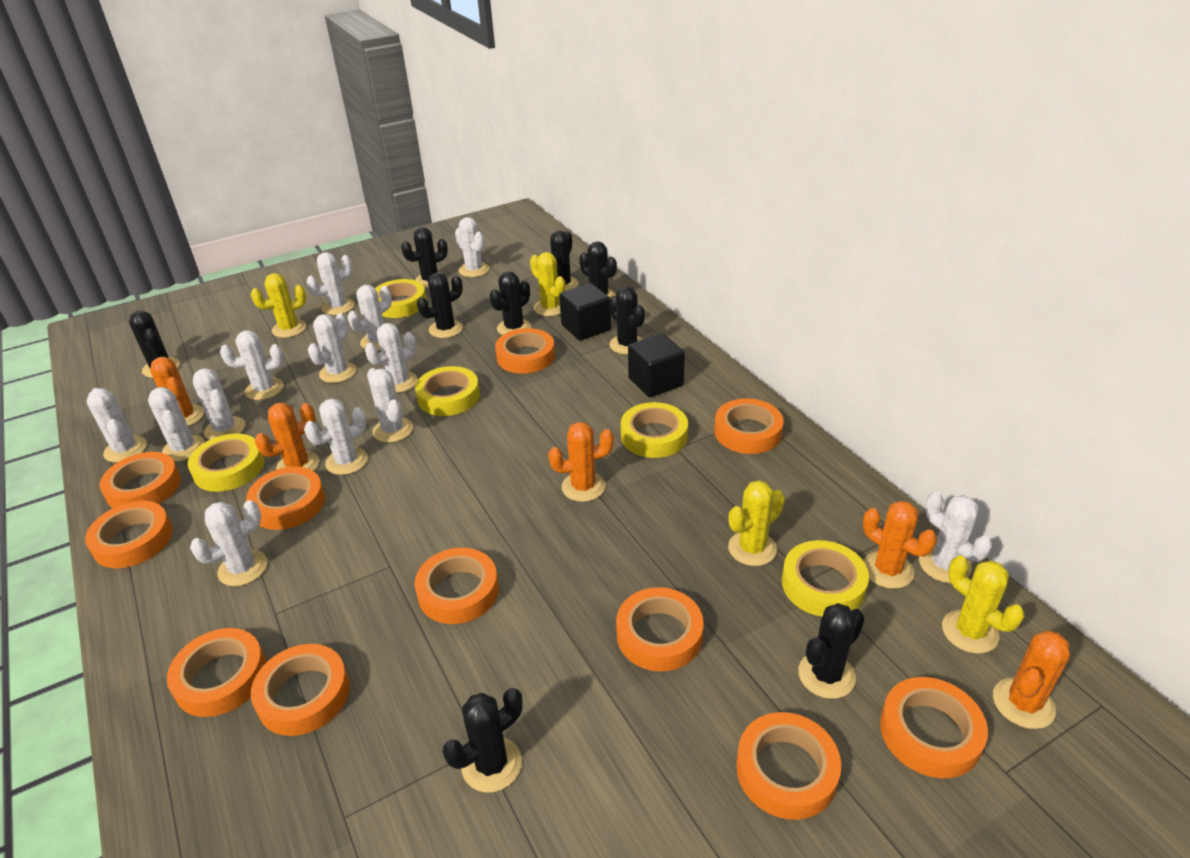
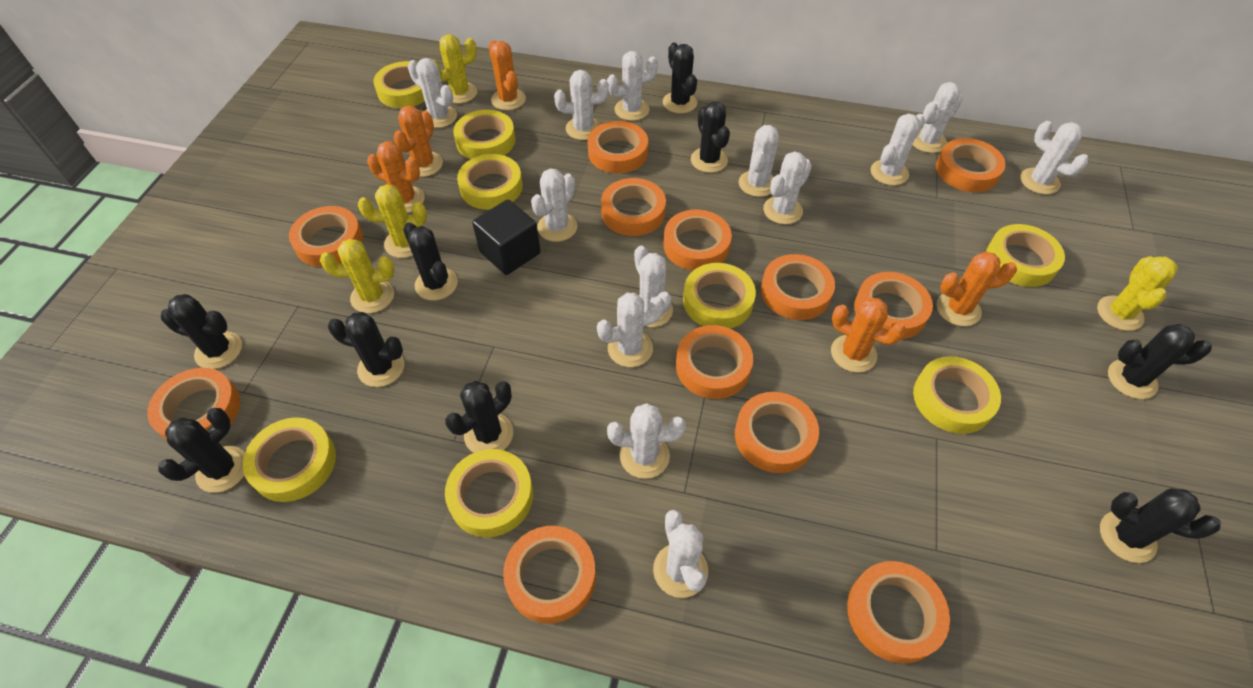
black cube: [559,283,611,341] [628,333,685,398] = 2 -> [472,199,541,275] = 1
orange tape: [85,501,173,568] [99,452,181,508] [167,628,266,717] [246,467,325,530] [251,644,350,736] [415,548,499,624] [495,328,555,374] [616,587,704,672] [714,398,784,454] [736,712,841,820] [880,677,988,778] = 11 -> [147,368,240,440] [289,206,363,267] [503,526,596,624] [588,121,648,174] [601,178,666,236] [663,210,732,270] [676,325,753,399] [735,392,819,473] [761,254,835,320] [847,561,950,664] [854,272,933,339] [936,138,1006,192] = 12
yellow tape: [188,434,264,492] [375,279,427,318] [415,366,480,416] [621,402,688,458] [782,540,869,617] = 5 -> [243,417,336,502] [373,61,425,108] [445,449,533,537] [453,110,515,159] [457,154,523,210] [683,263,756,328] [913,356,1001,434] [986,224,1065,287] = 8

